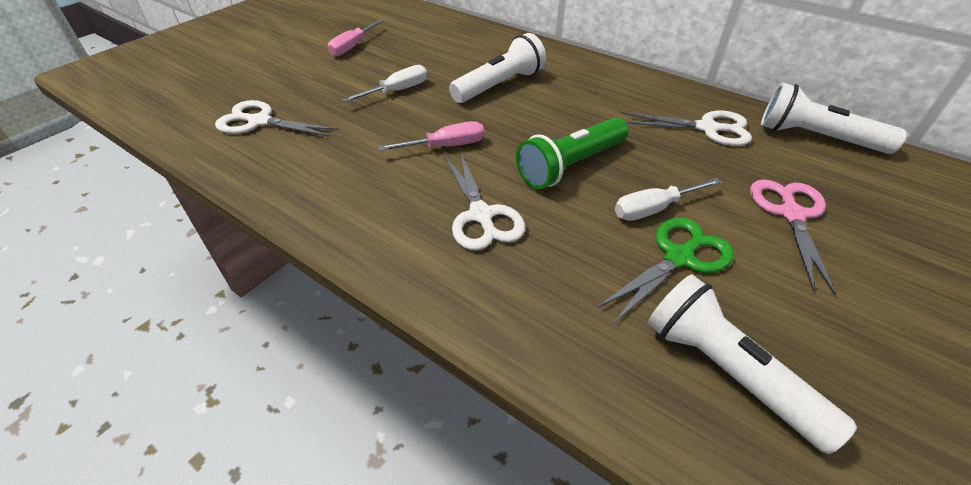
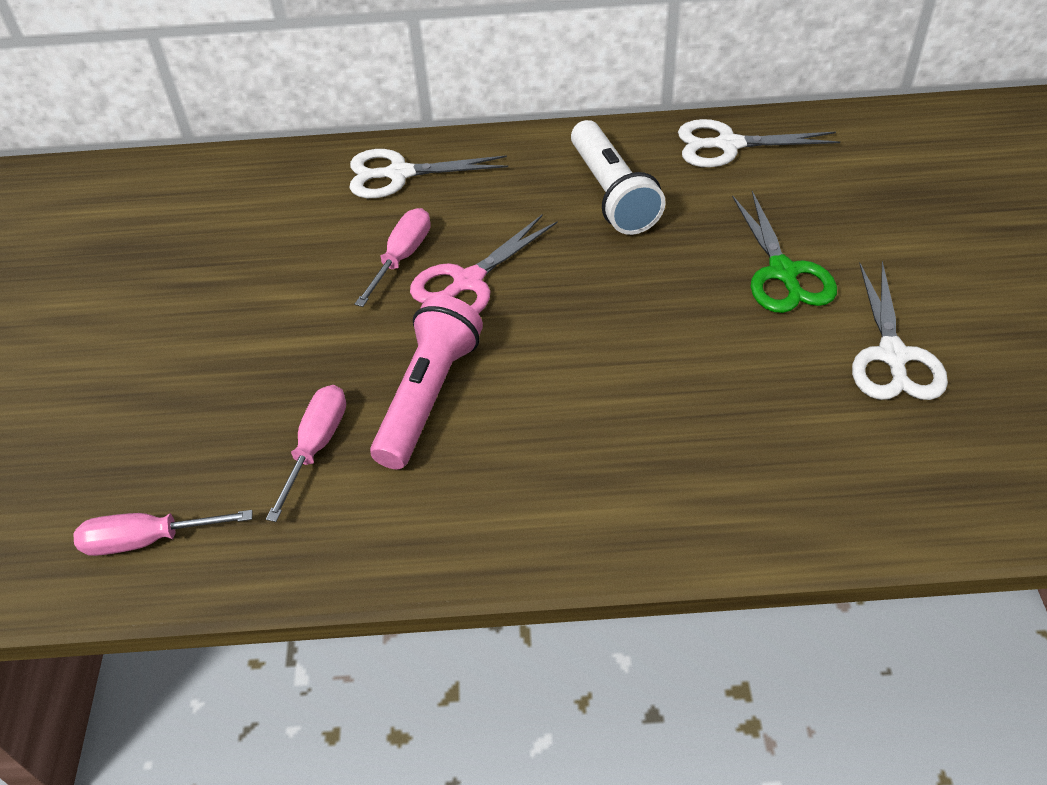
green flashlight: [516,117,629,189] = 1 -> none = 0
pink flashlight: none = 0 -> [370,295,483,469] = 1
pink screwdriver: [328,19,383,56] [378,121,484,151] = 2 -> [73,510,253,556] [266,385,346,522] [355,208,431,307] = 3
white flashlight: [449,33,546,103] [648,274,857,454] [761,82,907,154] = 3 -> [571,120,666,235] = 1
white screwdriver: [343,65,427,102] [615,178,721,221] = 2 -> none = 0

